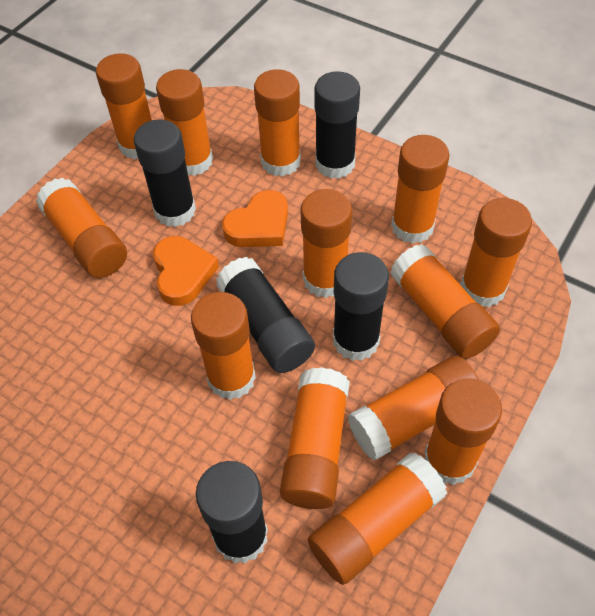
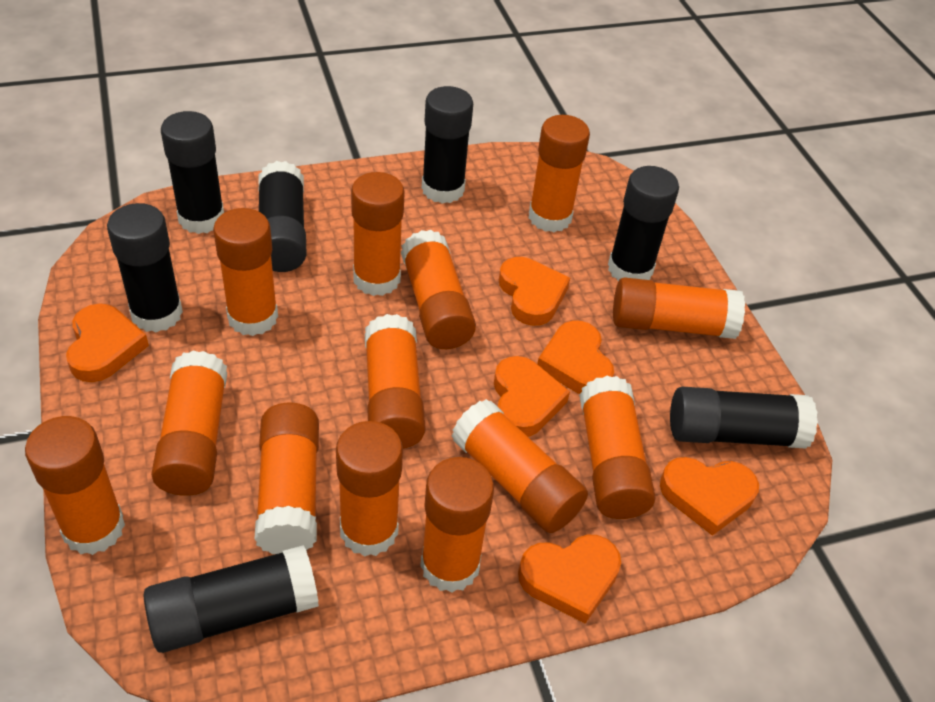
black glue stick: [134,119,196,227] [196,461,268,564] [216,257,315,373] [314,71,360,179] [333,252,389,361] = 5 -> [107,203,183,333] [144,545,319,653] [161,111,224,234] [258,161,307,272] [422,86,473,204] [608,166,679,282] [670,387,818,449] = 7
orange heart: [153,236,219,306] [222,190,288,247] = 2 -> [66,304,149,382] [494,356,570,437] [499,257,570,326] [518,535,621,624] [537,320,614,394] [660,457,759,536] = 6

